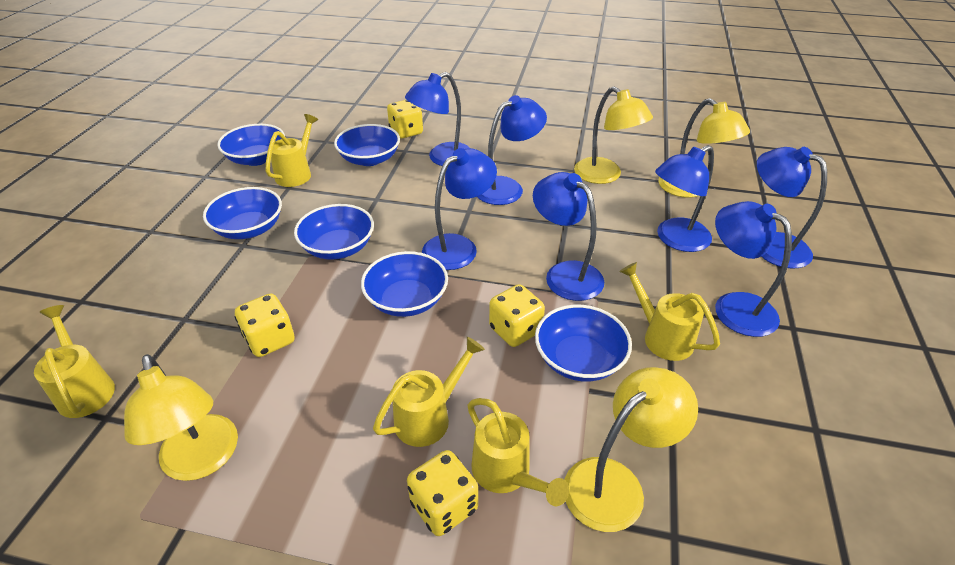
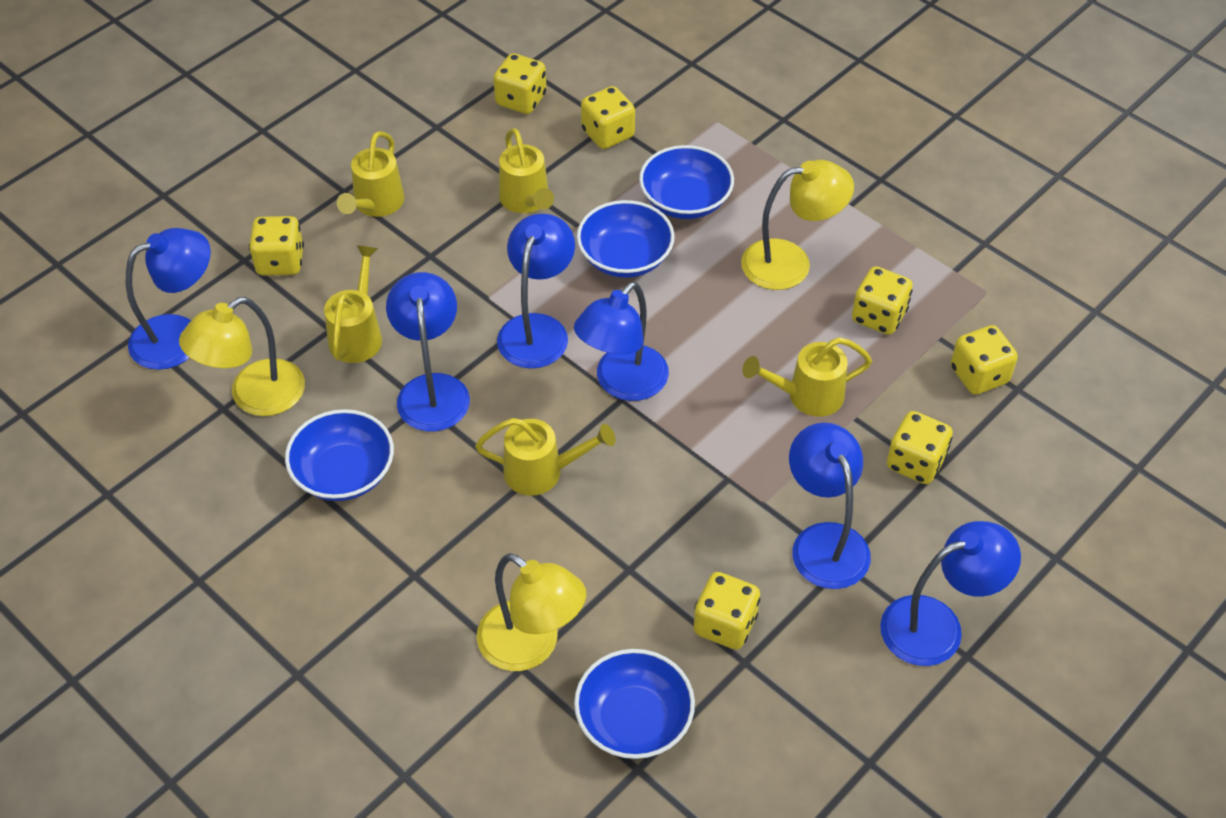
blue bowl: [203,187,282,239] [217,124,285,166] [294,204,374,260] [334,124,400,166] [361,251,448,317] [535,305,632,382] = 6 -> [285,409,394,501] [574,649,695,759] [577,200,675,278] [639,145,734,219] = 4
blue lamp: [405,72,470,166] [422,148,497,270] [477,95,547,205] [533,172,604,301] [655,145,714,252] [715,201,792,337] [757,147,827,269] = 7 -> [126,228,211,370] [386,272,470,431] [497,213,575,369] [574,282,669,401] [789,423,871,589] [880,521,1021,666] = 6
yellow dice: [235,294,295,357] [387,100,423,139] [407,450,478,536] [489,284,545,347] = 4 -> [249,216,304,275] [493,53,547,114] [581,86,635,149] [693,572,760,650] [852,266,913,335] [887,411,953,484] [951,325,1018,395] = 7
yellow lamp: [124,354,238,481] [564,367,698,532] [574,86,653,184] [658,98,750,198] = 4 -> [179,297,305,416] [477,553,586,671] [741,160,854,290] = 3

